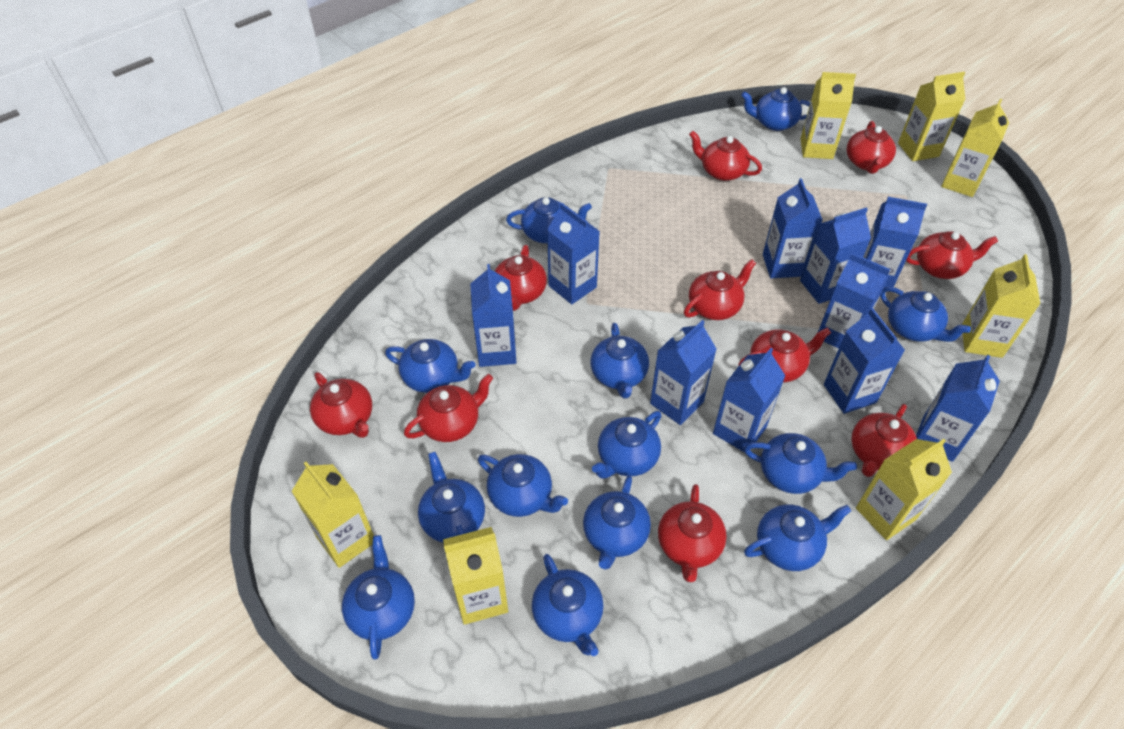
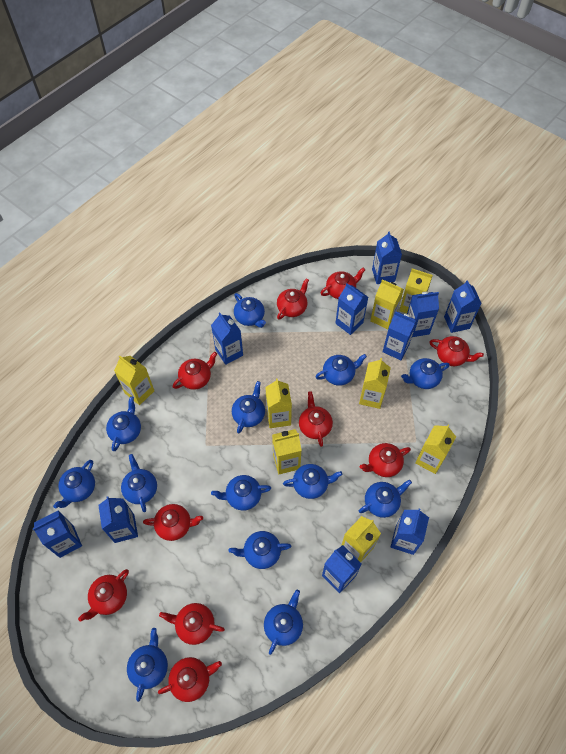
yellow carton: [292,462,374,568] [443,527,508,625] [800,72,856,159] [856,439,952,540] [898,72,965,161] [941,99,1009,197] [962,254,1040,358] = 7 -> [114,355,154,405] [265,379,292,428] [272,429,302,474] [341,516,381,562] [359,358,391,409] [370,279,404,329] [399,268,432,314] [415,425,456,474] = 8

